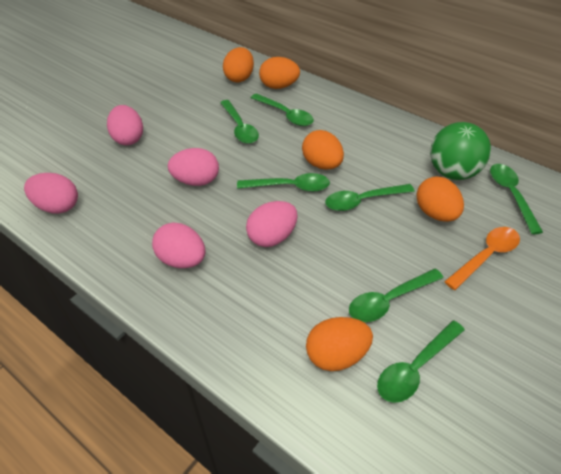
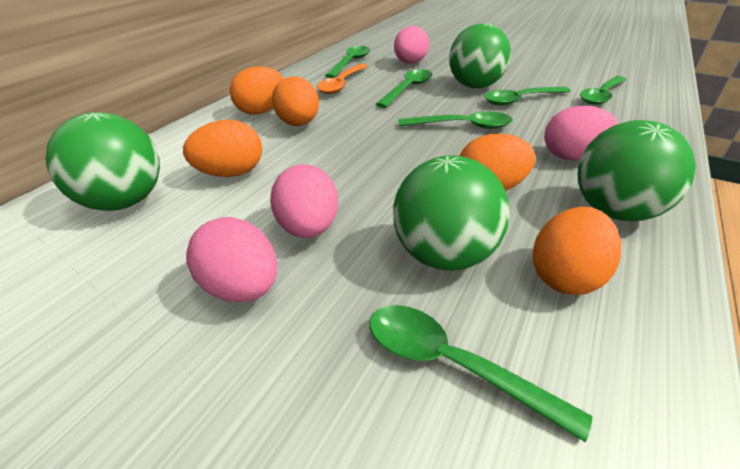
green ball: [430,122,491,180] = 1 -> [45,112,160,211] [393,155,510,271] [449,23,511,88] [578,120,696,221] = 4
green spoon: [220,100,259,144] [237,173,330,192] [251,93,314,126] [325,184,415,211] [349,269,443,322] [377,320,465,403] [490,164,543,234] = 7 -> [325,46,370,78] [369,305,592,442] [376,69,432,108] [398,111,512,129] [484,87,571,105] [580,76,627,105] = 6
pink egg: [24,173,78,214] [107,105,143,145] [152,223,205,268] [168,148,219,186] [246,201,298,247] = 5 -> [186,217,277,302] [270,164,338,238] [394,26,429,64] [544,106,619,160] = 4

